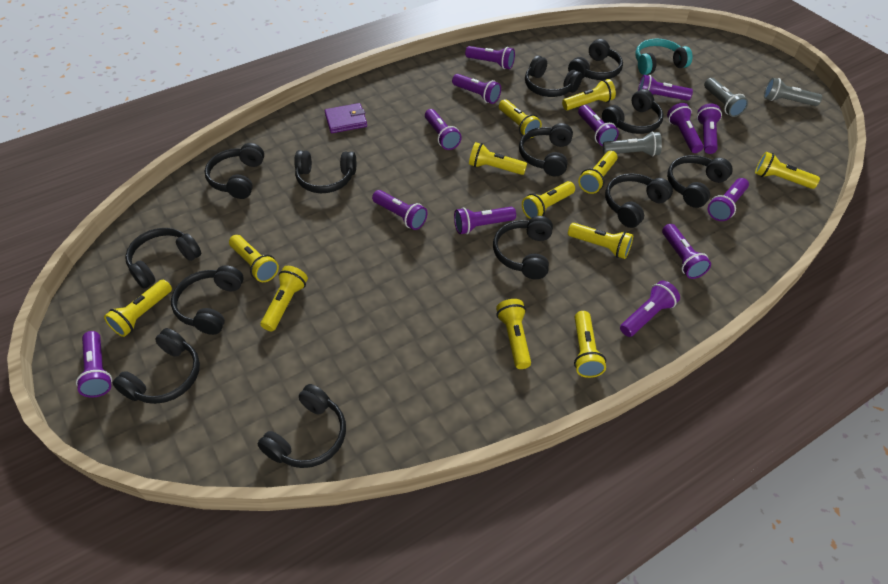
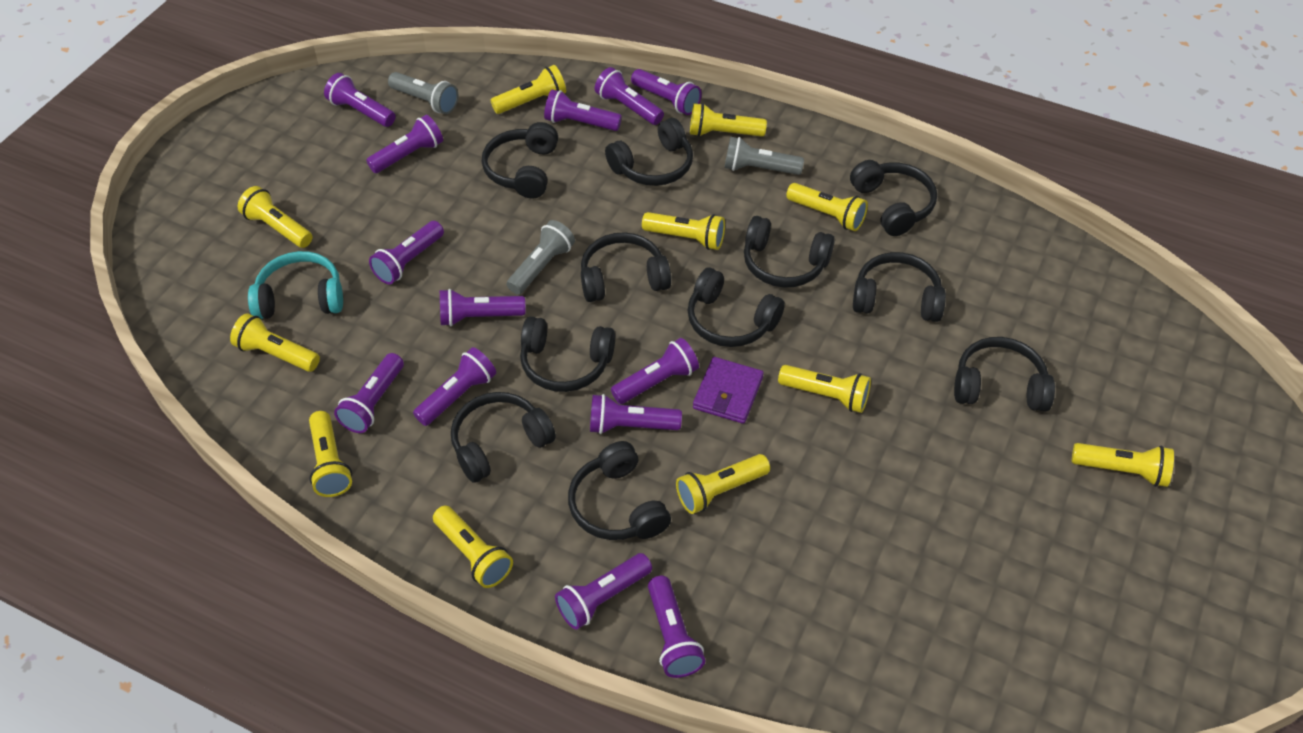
black headphones: [113,328,200,404] [125,228,201,289] [171,265,244,335] [204,143,264,199] [258,384,346,468] [294,150,356,193] [493,216,553,279] [519,123,573,176] [525,55,582,97] [568,39,623,80] [602,89,664,134] [605,173,673,228] [667,155,733,208] = 13 -> [451,392,556,483] [482,122,558,198] [520,316,615,392] [568,441,671,540] [581,232,671,302] [605,118,693,186] [687,267,785,347] [744,216,835,288] [850,160,937,236] [853,252,946,322] [954,337,1055,412] = 11
yellow flashlight: [104,280,172,337] [229,235,279,282] [261,266,308,331] [469,142,527,175] [496,299,531,369] [499,99,542,138] [522,181,575,219] [562,79,616,110] [568,223,633,259] [574,311,606,378] [578,151,618,194] [755,152,820,189] = 12 -> [230,313,320,372] [238,186,313,248] [309,411,352,497] [433,506,513,588] [490,65,566,114] [642,212,725,250] [676,454,770,514] [690,103,767,137] [778,365,871,413] [786,183,868,231] [1072,443,1174,487] = 11

